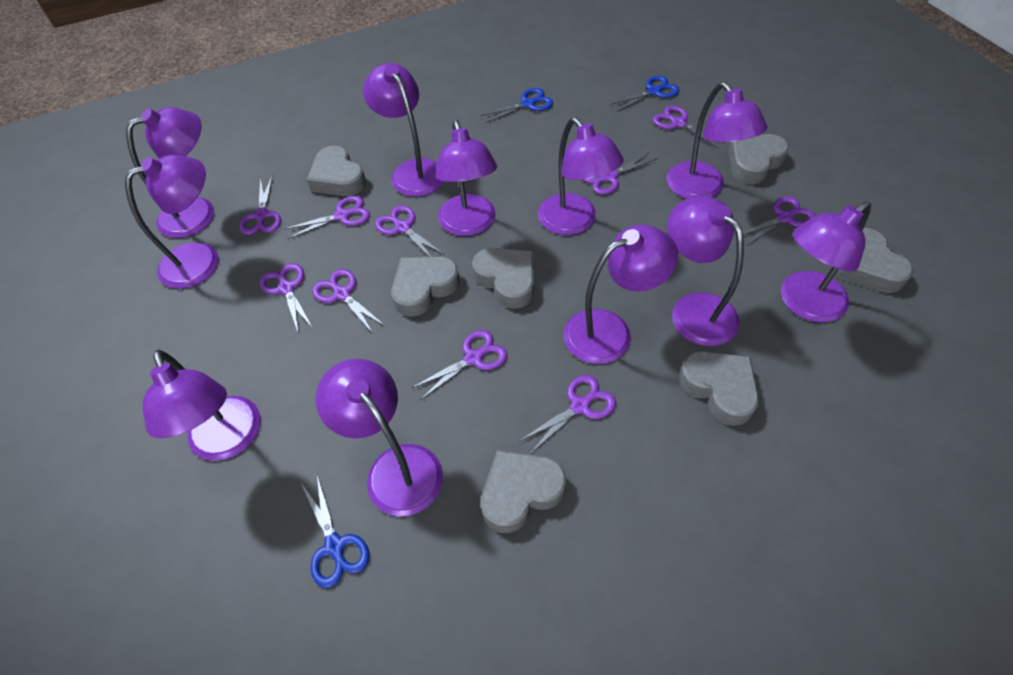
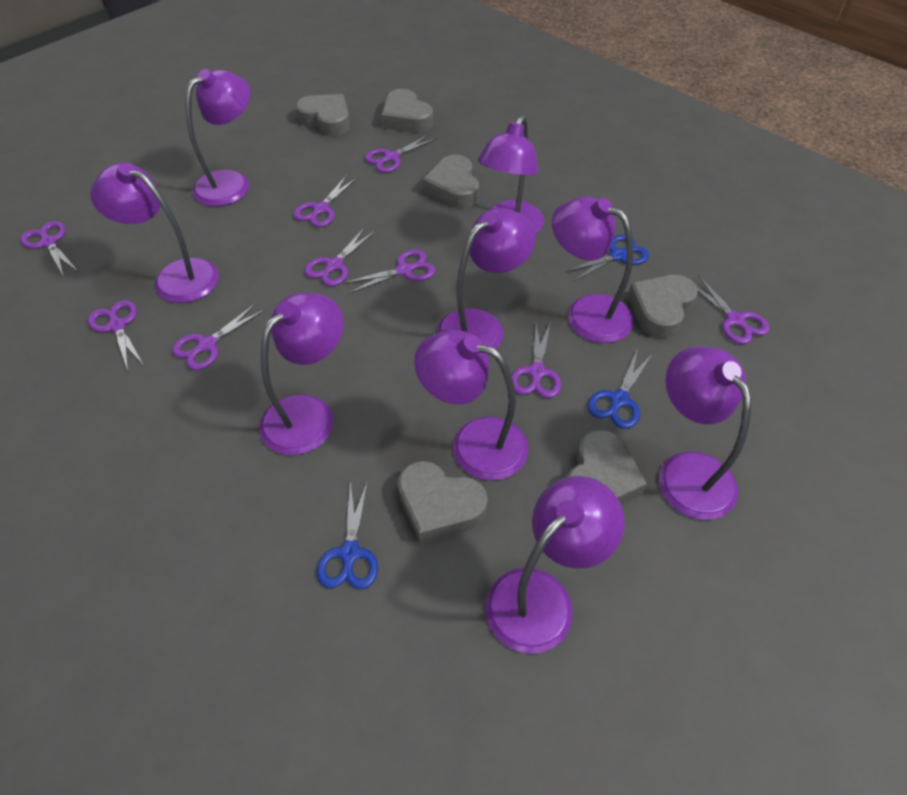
grey heart: [307,146,366,196] [391,257,460,317] [472,248,534,309] [481,450,566,533] [678,351,759,426] [728,134,789,184] [838,228,913,293] = 7 -> [295,94,350,136] [381,89,433,132] [398,461,488,543] [423,155,479,208] [567,430,647,505] [628,275,698,338] = 6
purple lamp: [125,154,219,289] [126,107,214,238] [143,350,261,461] [316,359,443,516] [363,63,444,197] [436,120,497,236] [538,117,624,235] [563,225,678,364] [666,82,767,199] [668,197,744,346] [781,201,871,322] = 11 -> [90,163,219,303] [186,69,251,206] [259,292,344,455] [414,330,529,480] [437,208,535,349] [478,115,544,234] [485,476,625,654] [552,196,634,343] [659,346,751,520] = 9
purple scissors: [239,175,281,235] [260,263,312,334] [284,196,370,239] [312,269,385,332] [375,205,445,257] [412,330,508,400] [519,375,616,454] [584,152,658,195] [653,106,726,149] [743,196,816,246] = 10 -> [20,221,78,276] [88,300,143,370] [172,304,265,370] [293,175,357,227] [304,227,376,286] [343,249,436,293] [365,134,438,173] [512,321,561,398] [697,275,770,344] = 9

